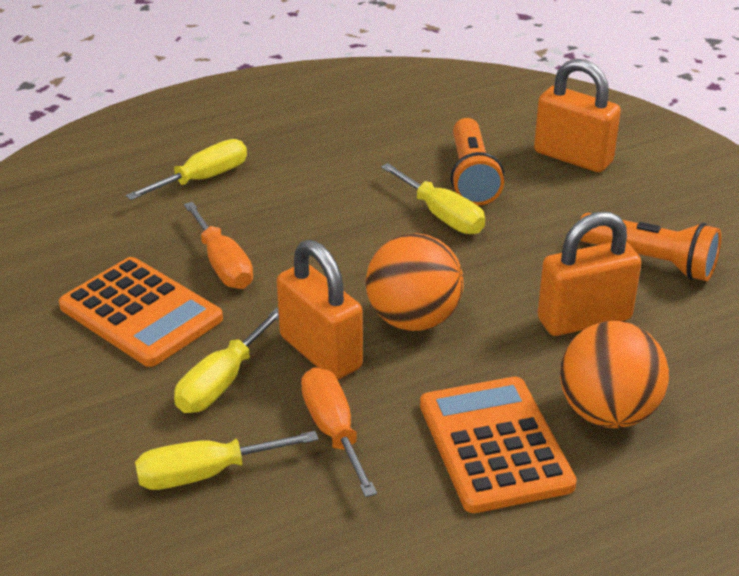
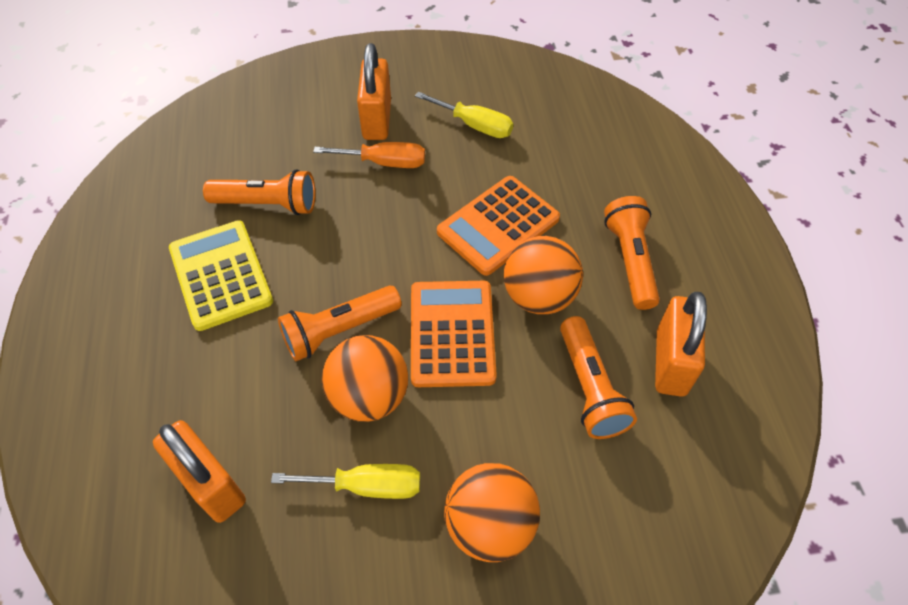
orange ball: [366,233,464,331] [560,321,669,428] = 2 -> [322,335,408,422] [444,463,540,562] [504,236,583,314] = 3
orange flashlight: [451,118,505,205] [580,213,721,281] = 2 -> [203,169,316,215] [278,285,402,361] [560,316,637,439] [604,196,660,310] = 4
orange screwdriver: [184,202,253,289] [301,367,377,497] = 2 -> [313,142,425,168] = 1
yellow calculator: none = 0 -> [169,220,273,331] = 1
yellow screwdriver: [126,139,247,200] [135,431,318,490] [174,308,279,413] [381,163,485,234] = 4 -> [271,464,420,499] [415,92,513,138] = 2

